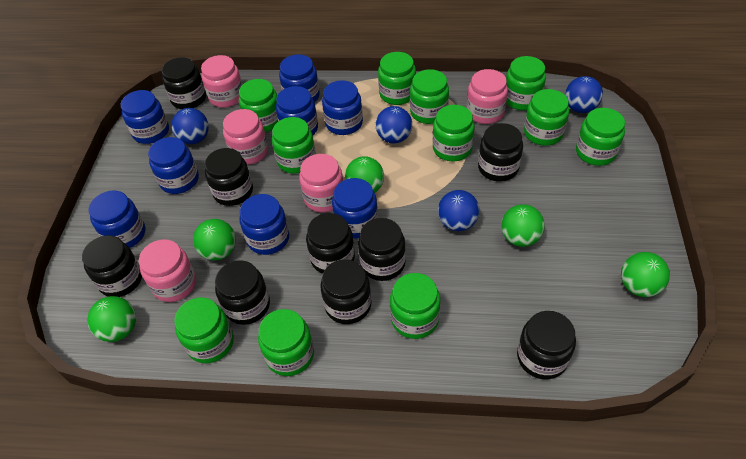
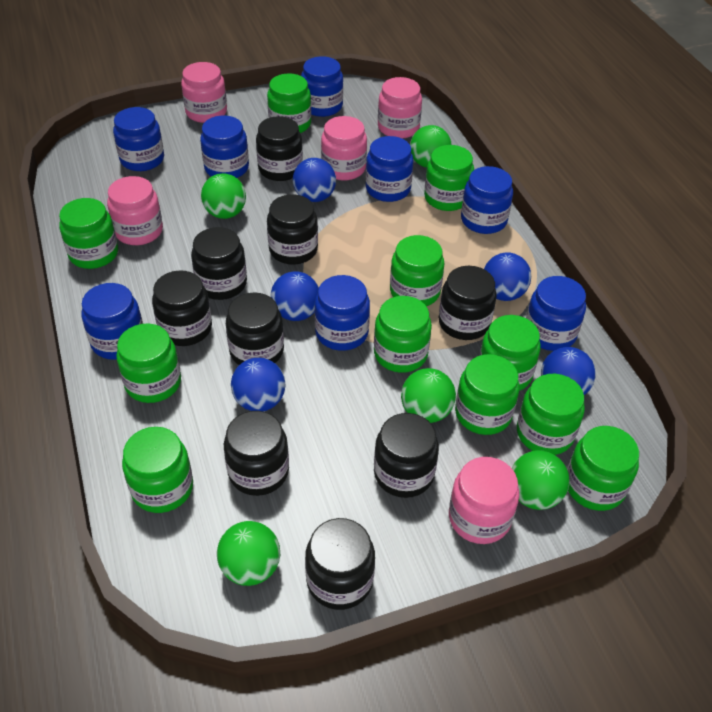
blue ball: [171,108,209,144] [376,106,412,144] [438,190,480,231] [565,76,603,113] = 4 -> [231,358,286,411] [271,271,319,321] [293,158,336,202] [484,252,531,301] [541,347,596,395] = 5

